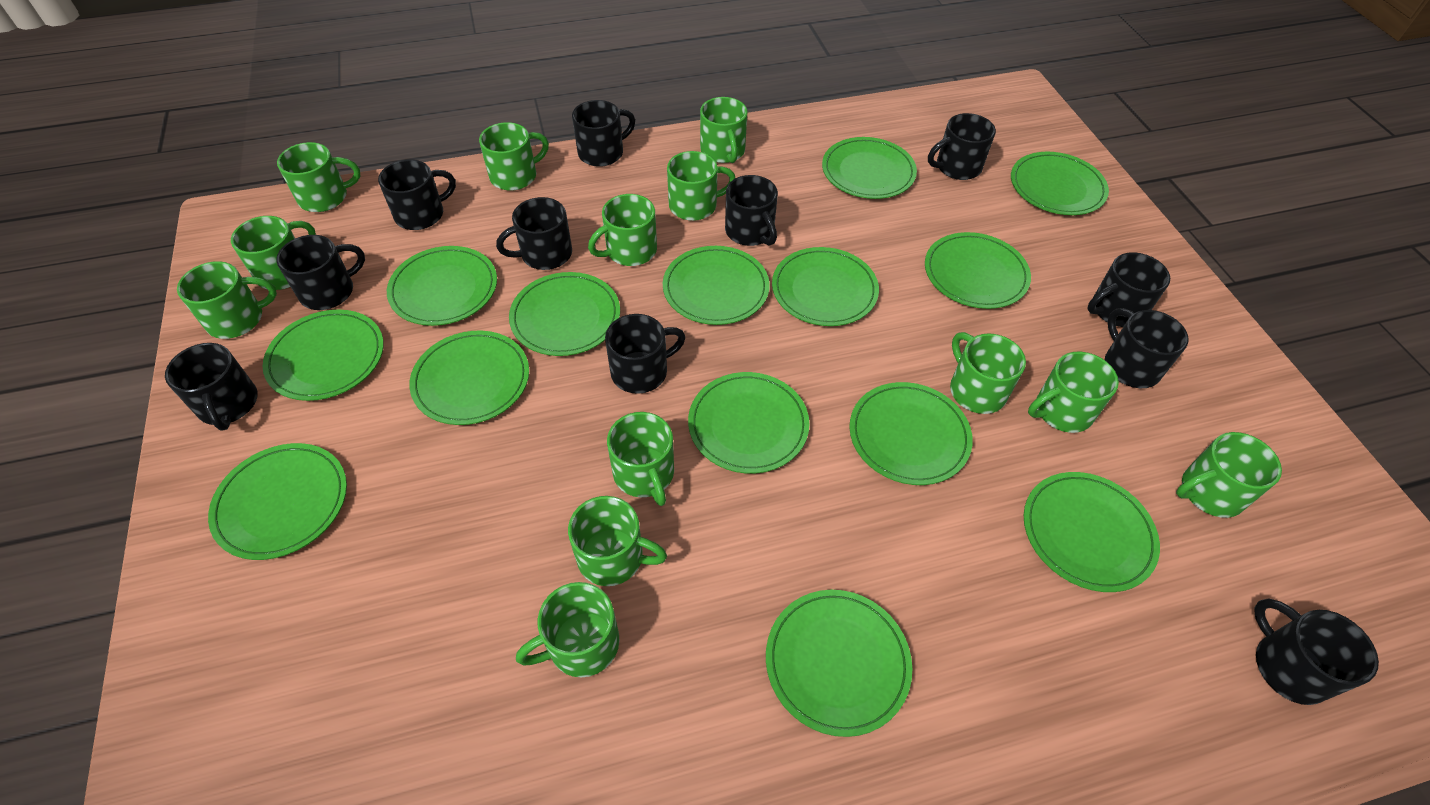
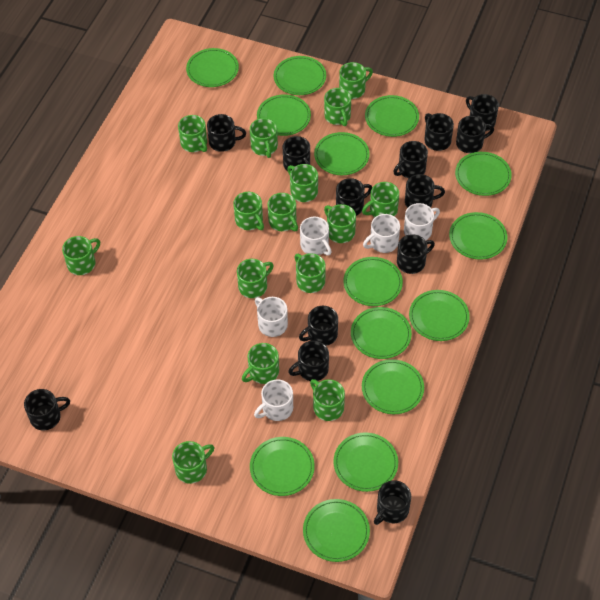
black mug: [165,343,258,431] [277,235,365,310] [378,160,456,230] [496,197,572,270] [572,100,635,167] [605,314,685,394] [725,175,778,246] [928,113,996,180] [1088,252,1170,327] [1105,308,1189,388] [1254,598,1379,705] = 11 -> [24,389,70,431] [207,114,246,152] [283,136,310,171] [288,340,329,381] [299,306,338,346] [336,178,372,216] [374,480,411,525] [393,141,428,178] [397,234,435,274] [405,174,445,208] [425,113,454,151] [456,116,494,153] [466,94,499,131] = 13
green mug: [177,261,277,339] [231,216,316,290] [277,142,360,212] [479,122,549,191] [516,582,619,677] [568,496,667,586] [588,194,657,266] [607,412,674,506] [667,151,735,221] [700,97,748,163] [950,332,1026,414] [1028,352,1119,433] [1176,432,1282,518] = 13 -> [62,236,100,275] [172,441,214,484] [178,115,207,152] [233,192,264,230] [237,259,274,298] [242,343,279,384] [250,118,278,158] [267,193,298,231] [287,164,318,202] [295,253,326,293] [310,379,345,421] [324,88,351,126] [324,204,356,243] [339,62,373,99] [362,182,399,217] = 15
white mug: none = 0 -> [254,379,293,421] [255,297,288,337] [300,217,332,256] [363,214,400,253] [404,203,440,241] = 5

